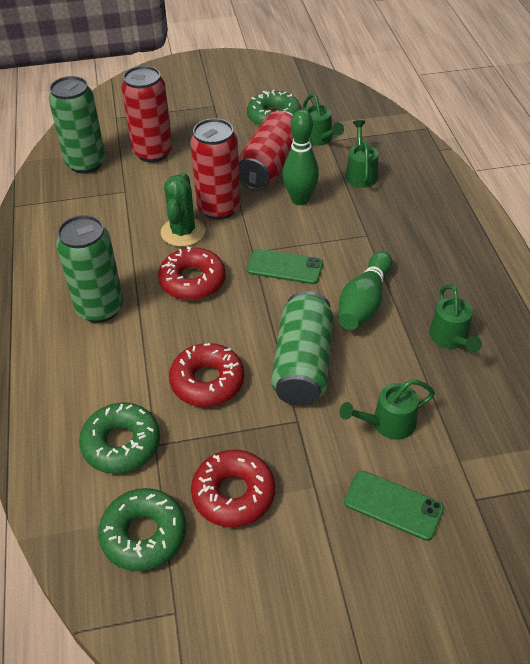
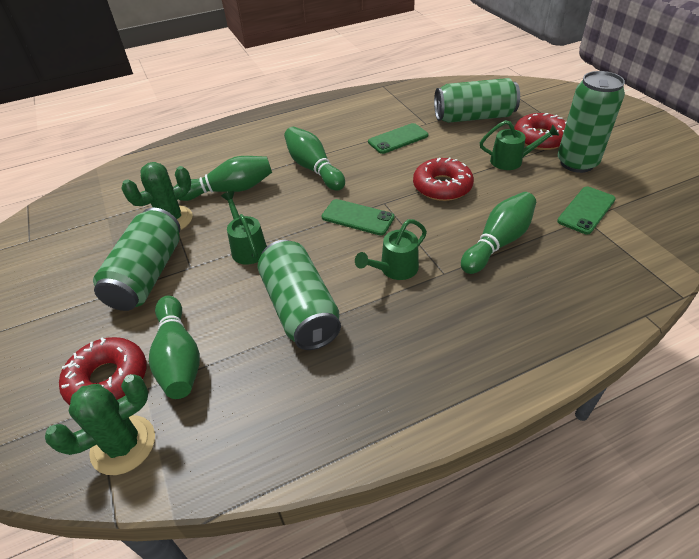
green bowling pin: [283,109,319,205] [339,251,392,330] = 2 -> [149,295,200,399] [175,156,272,201] [284,127,345,191] [461,192,536,274] = 4
green cactus: [161,173,205,247] = 1 -> [45,374,155,475] [121,162,193,230] = 2
green can: [49,76,105,174] [56,215,123,323] [271,291,334,406] = 3 -> [93,208,180,311] [258,240,341,350] [434,78,520,123] [558,71,625,173] = 4
green donut: [79,403,160,474] [98,488,186,571] [247,90,301,127] = 3 -> none = 0
green phone: [247,249,323,284] [344,471,444,541] = 2 -> [321,199,395,235] [368,123,428,154] [557,187,616,234] = 3
green watering can: [303,93,344,146] [339,379,435,440] [345,120,378,188] [429,285,482,353] = 4 -> [221,191,267,265] [355,219,427,280] [480,120,559,170] = 3
red can: [121,66,173,162] [190,118,241,220] [239,111,293,191] = 3 -> none = 0

